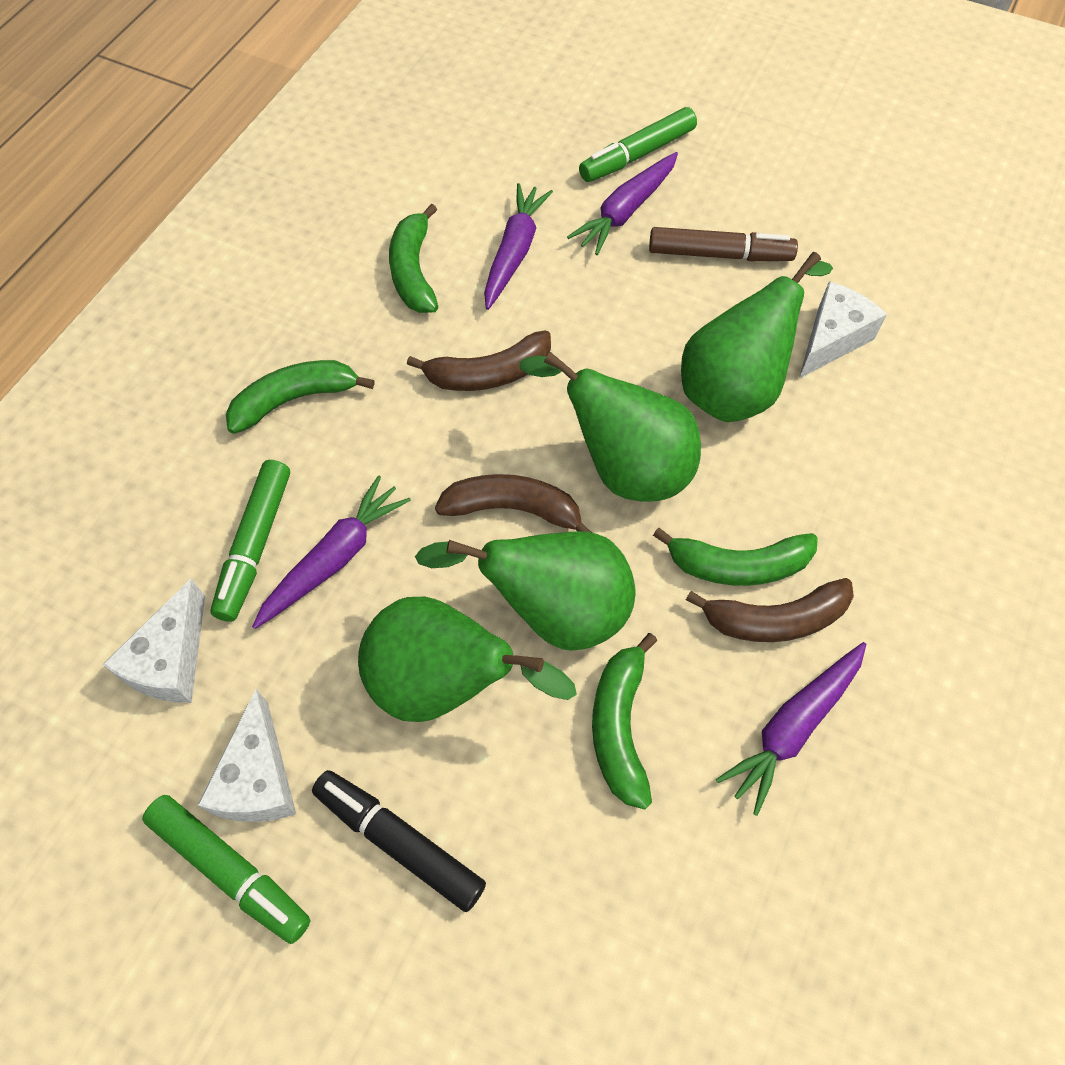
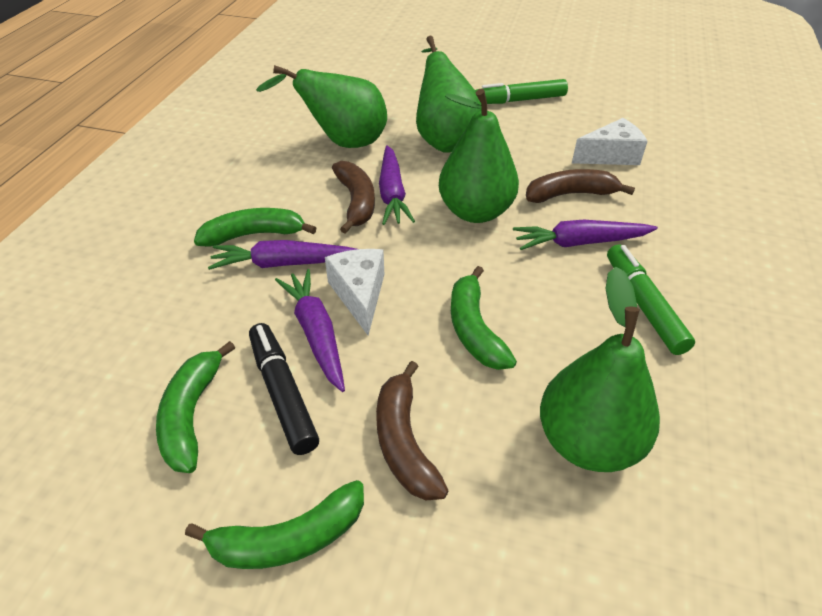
brown marker: [649,227,798,261] = 1 -> none = 0
green marker: [142,795,311,944] [210,460,290,622] [579,107,697,182] = 3 -> [475,79,568,104] [607,245,695,355] = 2
white cheese: [102,578,205,703] [198,689,296,822] [799,281,887,379] = 3 -> [325,249,384,335] [572,118,648,165] = 2

